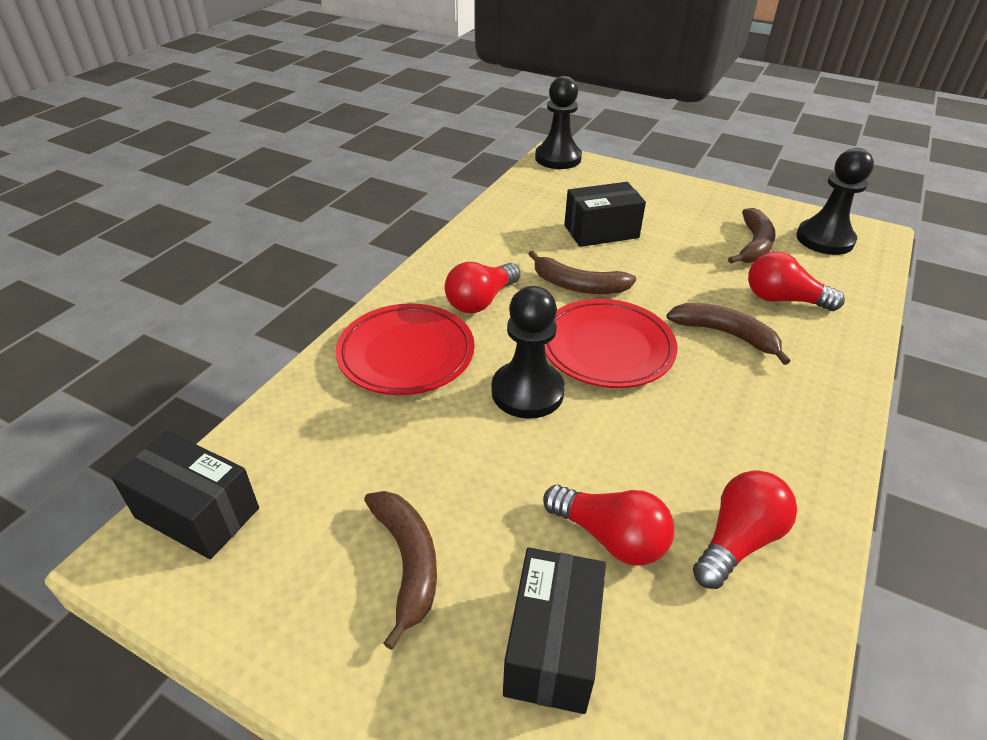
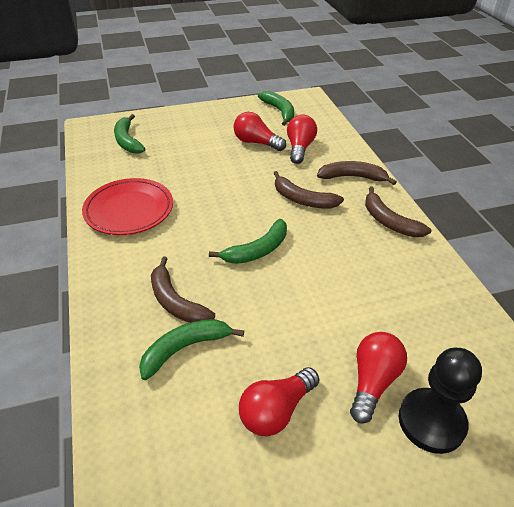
black box: [112,431,259,559] [503,548,606,714] [564,182,646,247] = 3 -> none = 0
black pawn: [491,286,565,419] [535,76,582,169] [796,148,874,255] = 3 -> [399,348,482,454] = 1
green banana: none = 0 -> [114,114,146,154] [139,319,244,380] [209,219,287,264] [258,91,294,126] = 4
red plate: [336,303,475,395] [545,299,678,388] = 2 -> [82,178,173,235] = 1

